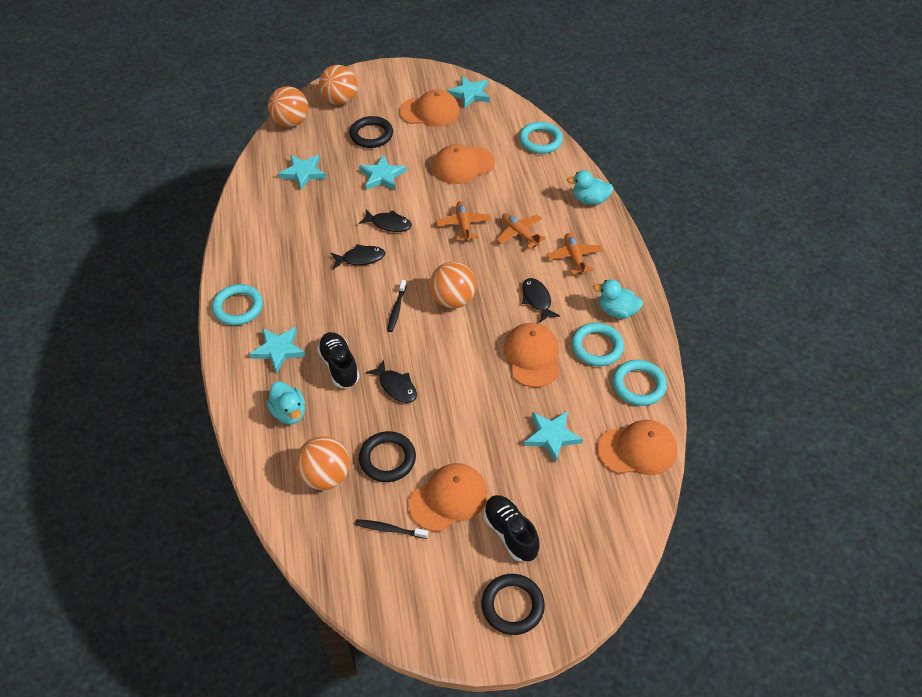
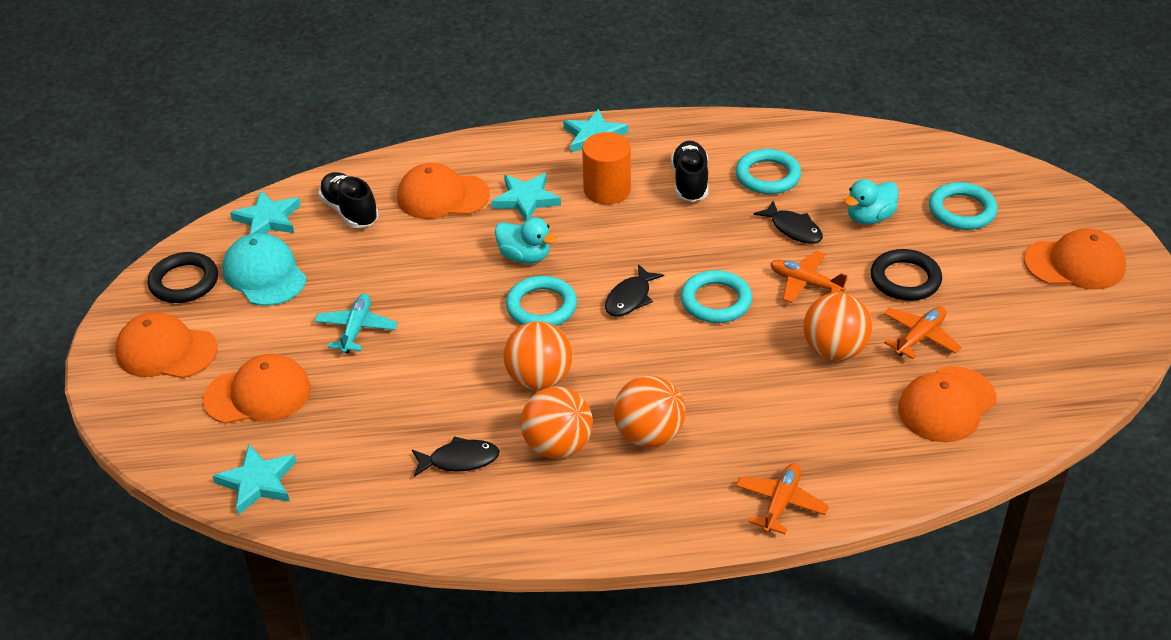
black fish: [331,244,386,269] [359,210,412,232] [366,360,417,403] [522,278,560,322] = 4 -> [412,436,500,477] [605,264,664,317] [754,201,823,244] = 3
black ring: [349,116,393,148] [359,431,416,482] [481,574,545,635] = 3 -> [148,252,218,303] [871,249,942,301] = 2
black toothbrush: [355,519,428,539] [387,280,407,332] = 2 -> none = 0
orange cylinder: none = 0 -> [582,132,631,205] = 1
turquoise cap: none = 0 -> [222,233,307,306] = 1
turquoise duck: [267,381,305,424] [567,170,614,205] [593,279,643,319] = 3 -> [495,217,557,264] [844,179,899,224] = 2
turquoise plane: none = 0 -> [314,294,398,353] = 1
turquoise star: [249,327,305,374] [278,155,326,190] [359,155,406,191] [447,76,490,109] [524,411,583,463] = 5 -> [213,445,296,515] [230,191,301,234] [491,173,561,221] [563,109,628,152] = 4

